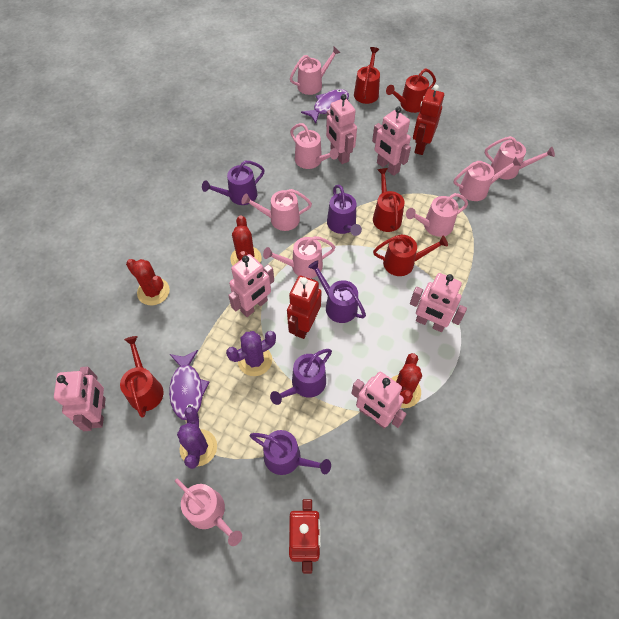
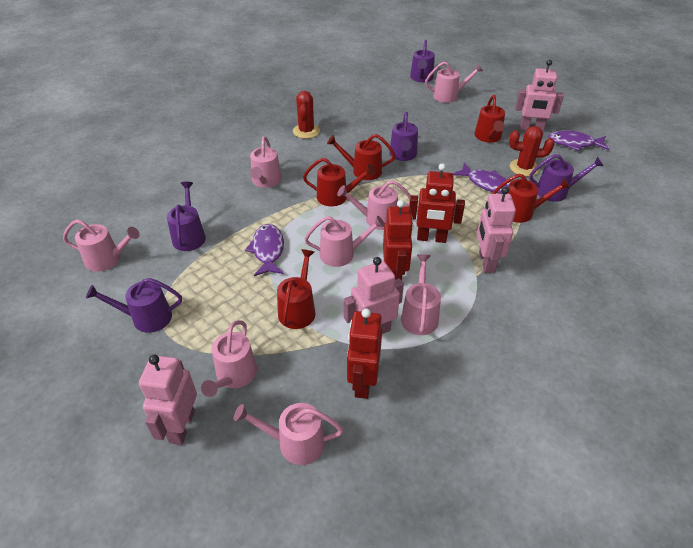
pink robot: [54,367,106,431] [228,254,274,317] [326,94,357,164] [351,371,407,429] [372,106,411,176] [410,273,467,332] = 6 -> [139,354,197,445] [344,257,404,334] [477,187,516,273] [515,60,564,132] = 4
purple cactus: [177,407,217,469] [226,331,276,376] = 2 -> none = 0
purple fish: [169,350,209,420] [301,89,349,124] = 2 -> [245,224,284,276] [453,162,511,194] [548,130,609,151] = 3
red cactus: [126,259,170,305] [230,216,262,266] [391,353,422,408] = 3 -> [293,91,320,139] [509,126,555,177] = 2

